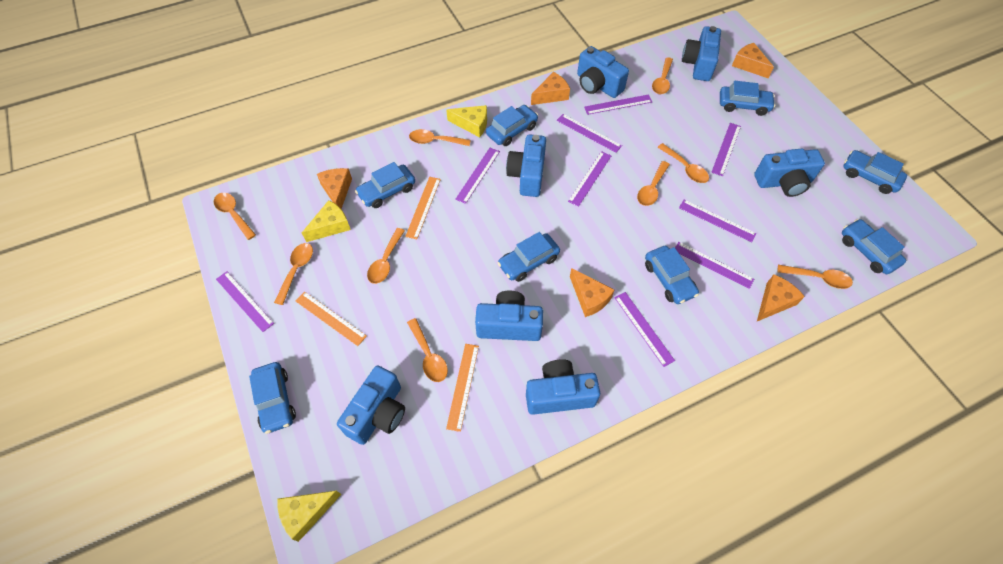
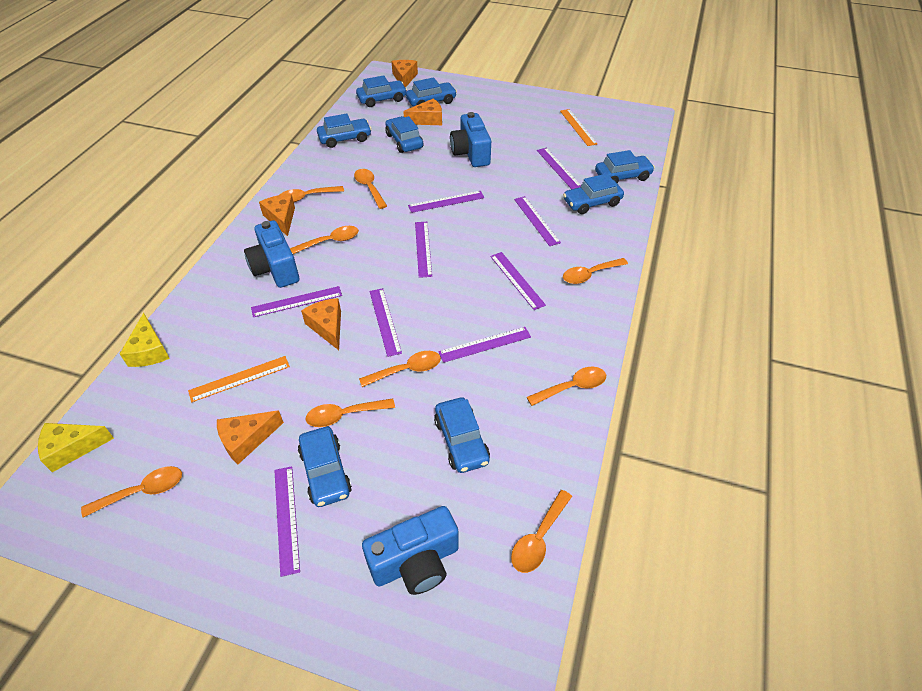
blue camera: [337,365,405,445] [475,290,543,341] [506,134,546,197] [526,359,600,415] [577,46,629,98] [682,26,721,81] [754,149,825,197] = 7 -> [244,220,299,288] [362,506,459,595] [450,112,491,167] = 3
orange ruler: [295,292,367,346] [405,177,441,239] [446,344,479,432] = 3 -> [188,356,290,402] [560,109,597,146] = 2
yellow cheese: [277,491,341,542] [302,200,351,242] [446,105,487,137] = 3 -> [38,423,114,472] [120,313,170,367] = 2

